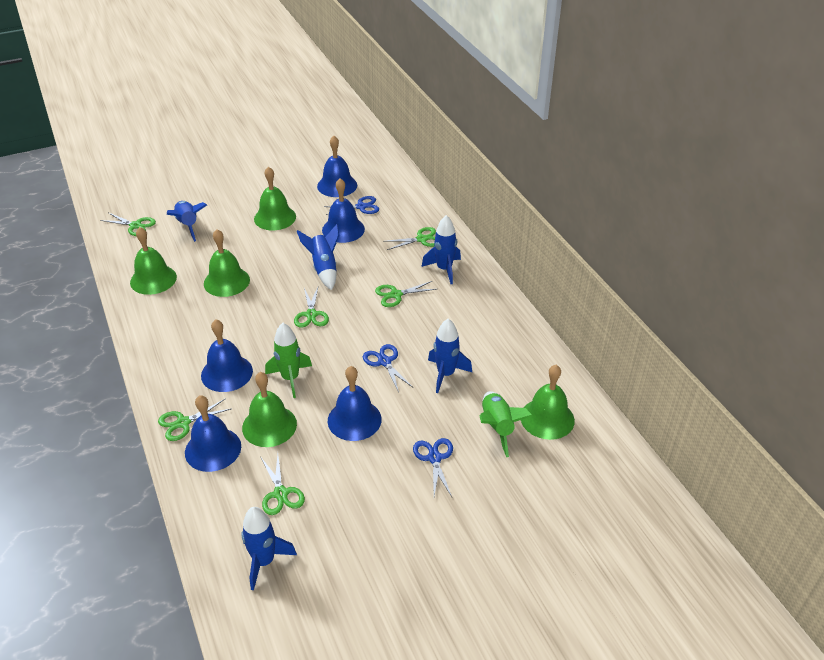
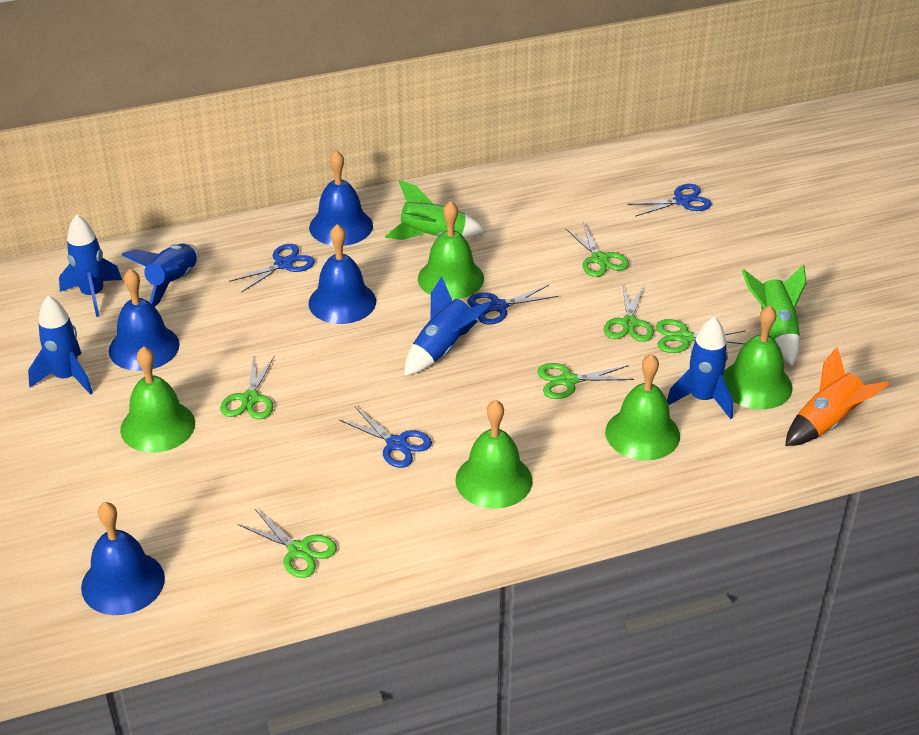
blue bell: [185,395,241,472] [201,319,253,392] [317,136,357,197] [322,178,365,243] [328,366,382,441] = 5 -> [81,502,165,615] [109,269,180,371] [309,150,373,246] [309,224,376,324] = 4
blue scissors: [324,196,379,215] [363,344,413,392] [413,438,453,497] = 3 -> [229,244,315,293] [339,407,432,468] [467,285,558,324] [627,184,711,216] = 4
orange rocket: none = 0 -> [785,347,889,446] = 1

